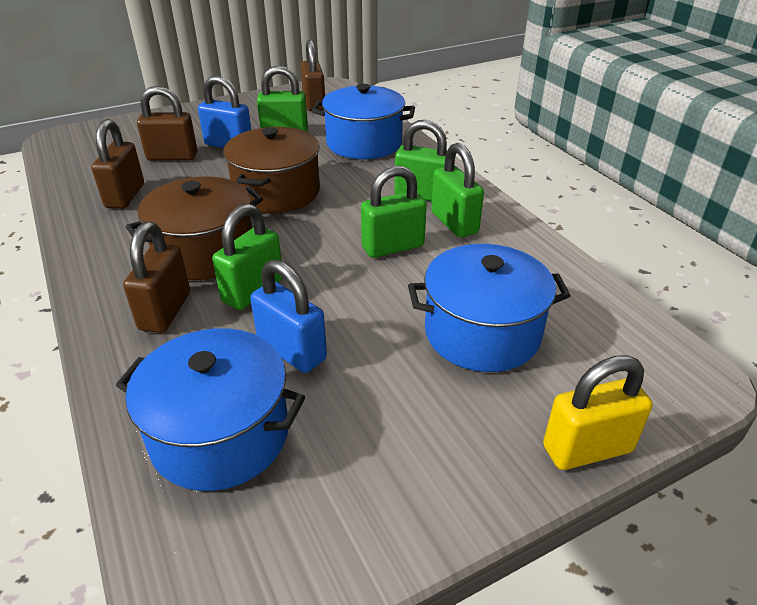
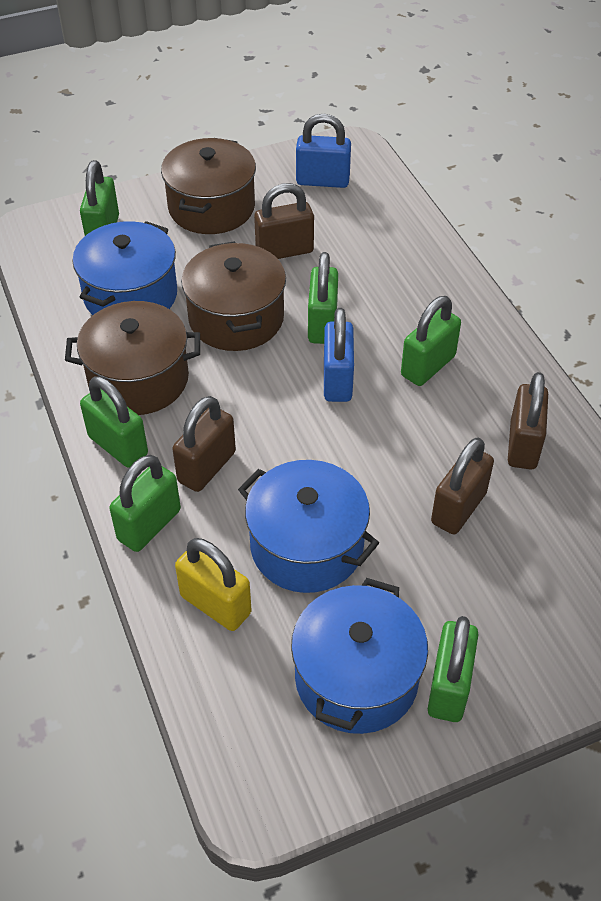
brown pot: [126,176,263,280] [223,127,320,214] = 2 -> [65,301,200,415] [161,138,256,234] [181,241,286,351] = 3
green padlock: [212,204,283,310] [257,65,308,132] [361,166,427,258] [395,120,447,202] [431,143,484,238] = 5 -> [80,160,119,236] [80,376,148,468] [109,455,181,552] [308,252,338,344] [401,296,461,386] [428,616,478,722] = 6

